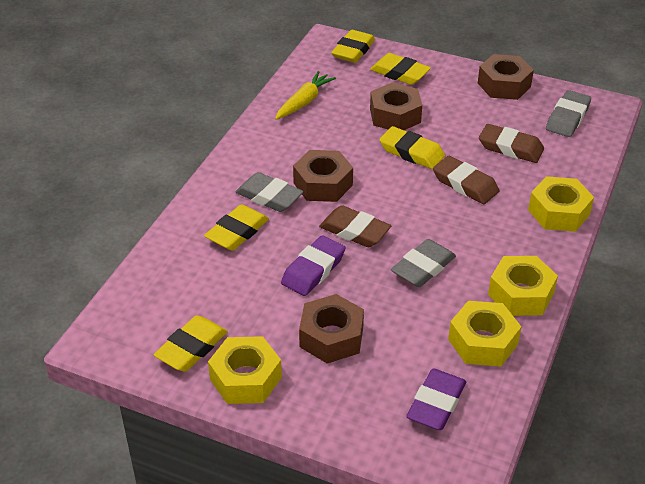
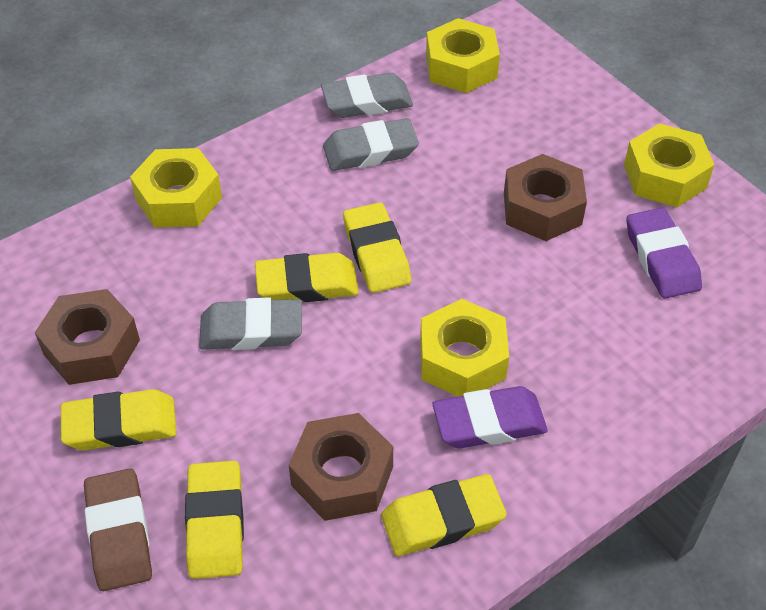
brown eraser: [319,205,391,247] [433,156,499,204] [479,124,544,163] = 3 -> [84,468,152,591] = 1
brown nut: [293,150,353,202] [299,294,364,364] [370,82,422,130] [478,54,534,100] = 4 -> [35,289,140,385] [289,413,393,521] [504,154,587,241] = 3
yellow carrot: [275,71,336,120] = 1 -> none = 0

